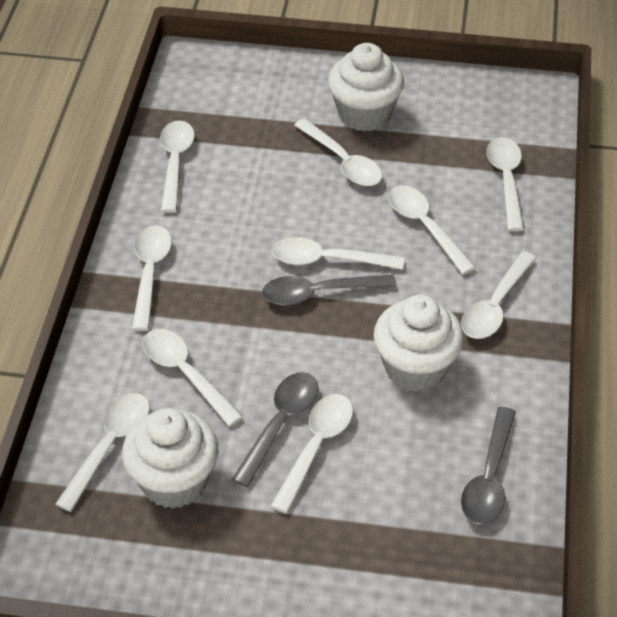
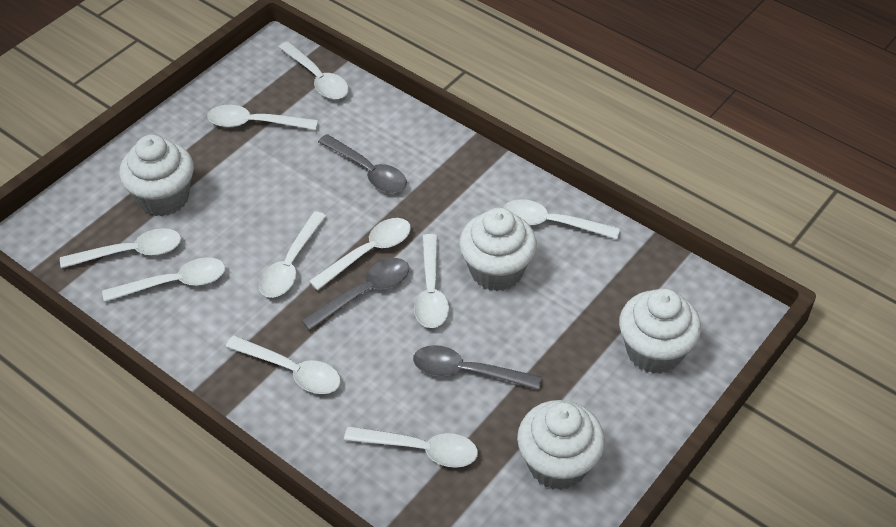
white cupcake: [122,408,218,509] [328,43,404,131] [374,295,464,392] = 3 -> [119,135,194,216] [459,208,537,291] [517,400,605,490] [619,288,701,374] = 4

